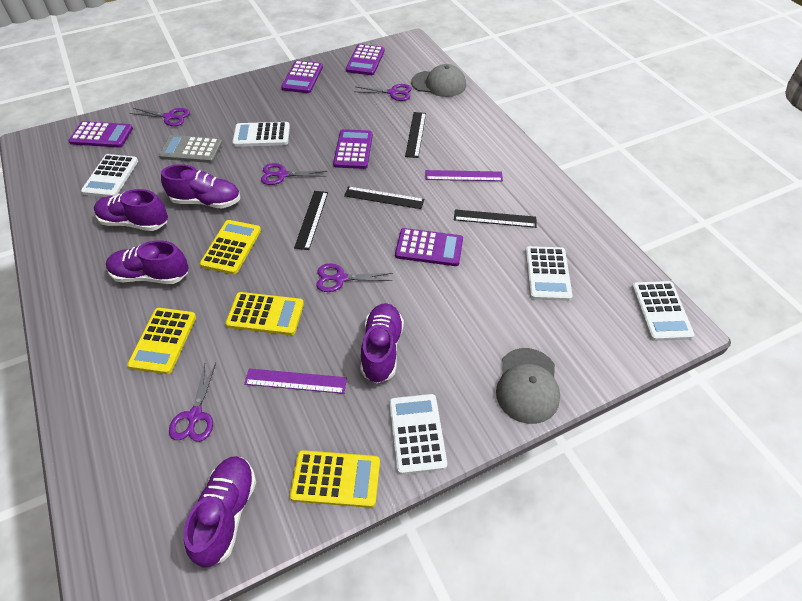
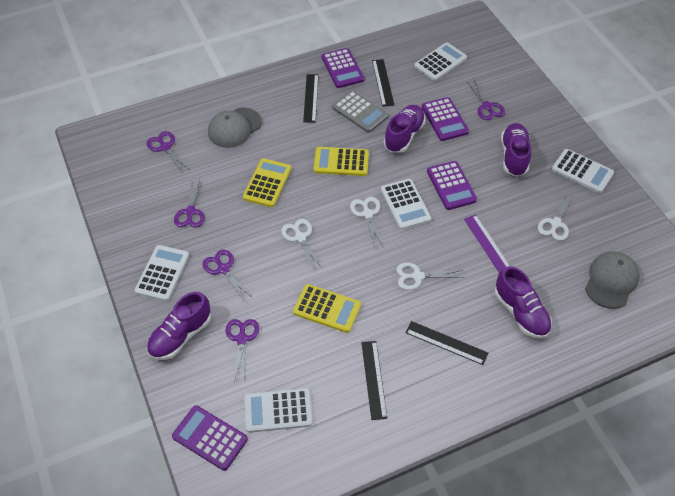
purple calculator: [68,121,133,148] [281,60,323,93] [333,129,373,169] [346,44,385,75] [395,228,463,266] = 5 -> [172,405,248,471] [321,48,364,88] [422,97,469,141] [427,161,477,210] = 4
purple ruler: [244,369,347,394] [426,170,503,181] = 2 -> [464,215,510,273] = 1
purple shoe: [94,189,168,231] [106,240,188,284] [161,164,240,208] [184,456,256,568] [361,303,404,383] = 5 -> [147,292,211,360] [384,105,426,153] [495,266,552,339] [501,123,531,177] = 4
white scissors: none = 0 -> [281,219,323,271] [350,197,384,248] [396,262,464,290] [538,192,573,241] = 4
yellow calculator: [127,308,196,374] [200,220,261,274] [226,292,304,335] [290,450,380,508] = 4 -> [243,158,291,207] [293,284,361,333] [314,147,369,176] = 3

